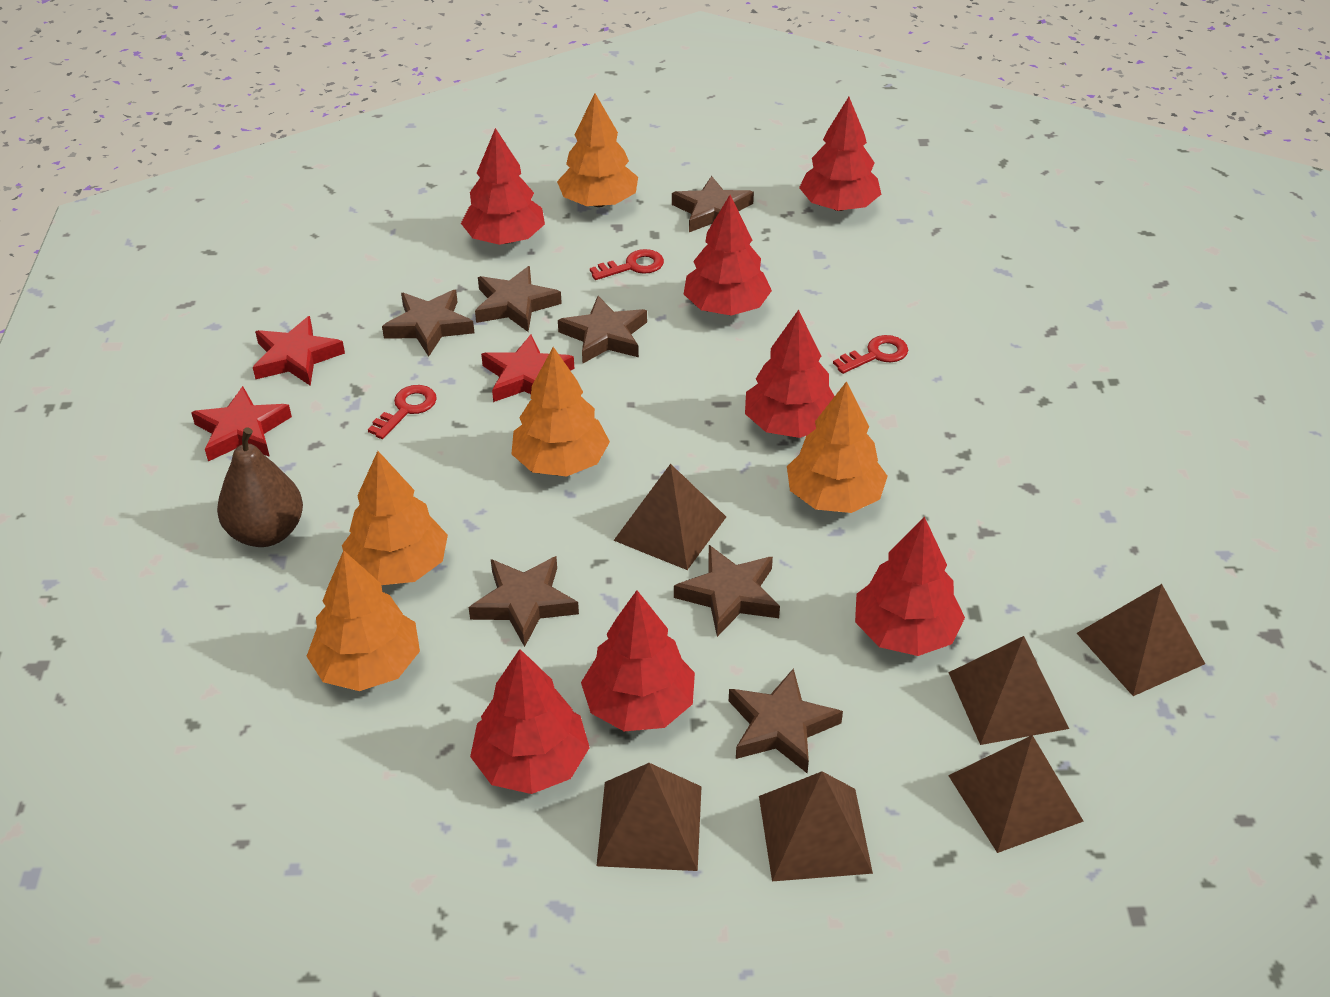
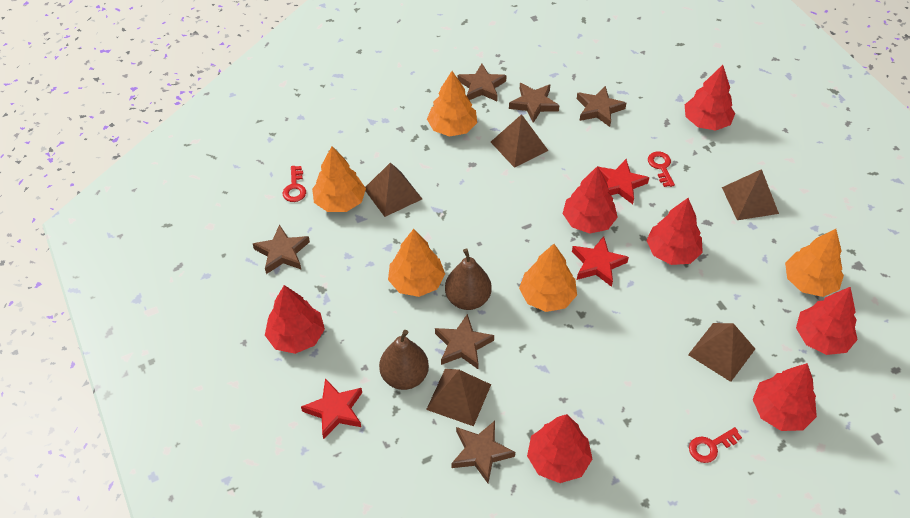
brown pear: [217,427,303,547] = 1 -> [379,330,429,390] [445,248,492,310] = 2
brown pyramid: [597,763,702,871] [613,464,726,570] [759,771,873,881] [948,636,1069,745] [948,735,1084,853] [1077,584,1205,696] = 6 -> [365,162,422,217] [426,369,491,426] [491,114,549,168] [688,323,755,382] [722,169,779,220] = 5
brown star: [382,290,474,356] [469,556,579,647] [475,266,562,332] [558,296,647,364] [672,176,754,232] [674,545,780,637] [729,668,843,773] = 7 -> [253,224,310,274] [435,314,494,369] [451,421,515,483] [458,64,507,101] [509,83,559,123] [577,86,626,127] = 6

